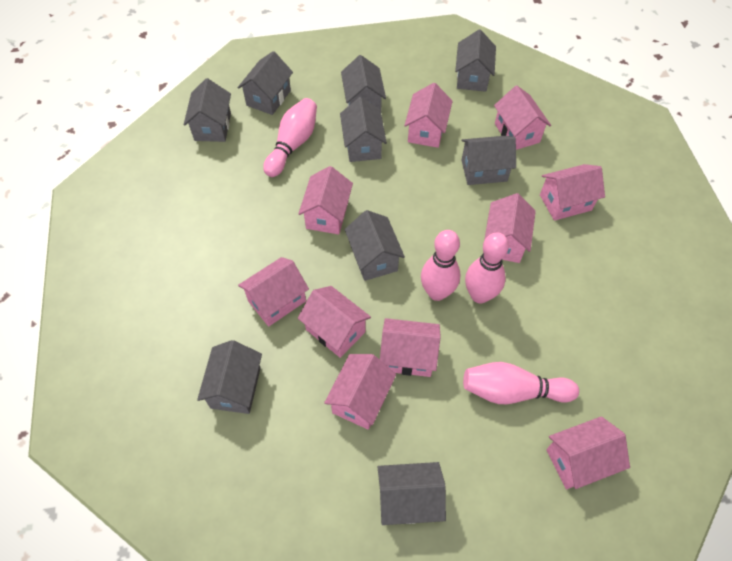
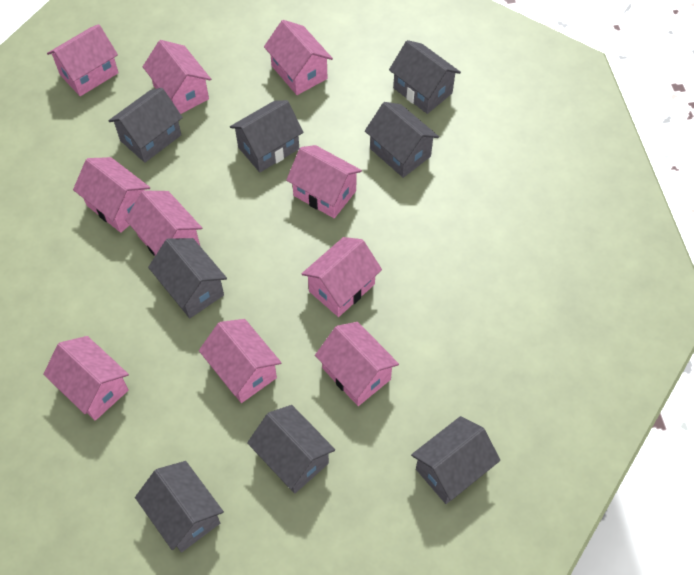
grey house: [184,78,231,142] [197,340,262,414] [238,51,293,115] [340,97,387,162] [341,55,386,110] [345,210,405,281] [378,462,446,525] [455,29,496,92] [461,136,516,185] = 9 -> [108,88,183,163] [135,461,224,552] [148,238,227,318] [230,100,304,172] [247,405,335,493] [365,102,439,178] [389,40,461,114] [411,416,500,504] = 8
pink bowling pin: [263,98,317,177] [421,230,460,301] [463,362,579,404] [465,233,509,303] = 4 -> none = 0

